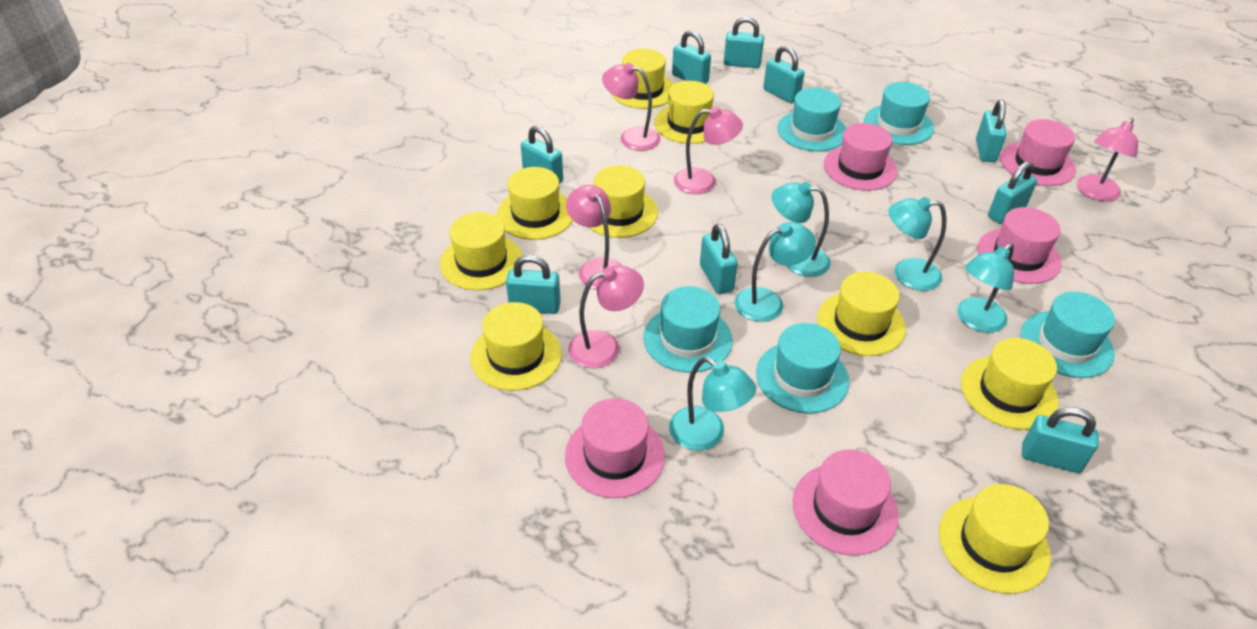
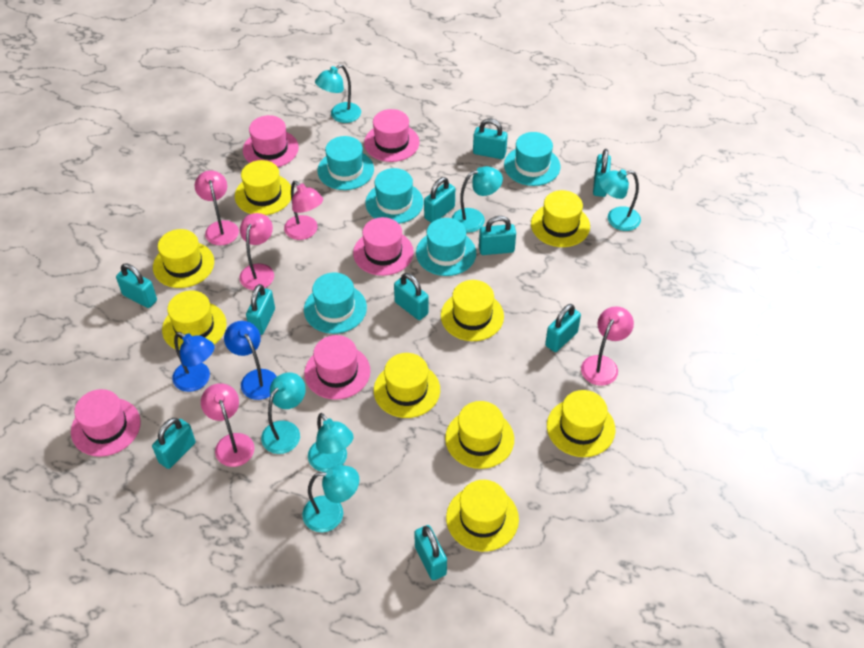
blue lamp: none = 0 -> [172,332,214,392] [224,321,277,400] = 2
turquoise lamp: [669,357,756,451] [735,222,816,322] [772,182,831,277] [888,197,946,291] [957,243,1014,333] = 5 -> [261,372,306,454] [302,465,359,532] [308,413,354,472] [315,65,361,123] [452,166,503,233] [599,169,641,231] = 6
turquoise padlock: [506,255,561,314] [521,126,563,184] [672,30,711,84] [700,224,738,294] [724,17,764,68] [763,45,804,103] [976,100,1007,162] [988,161,1037,224] [1022,407,1099,473] = 9 -> [116,263,157,308] [152,418,196,469] [246,284,275,335] [394,273,429,320] [414,525,447,580] [424,177,455,223] [473,119,508,159] [479,216,516,255] [545,304,581,352] [593,149,611,197] = 10

